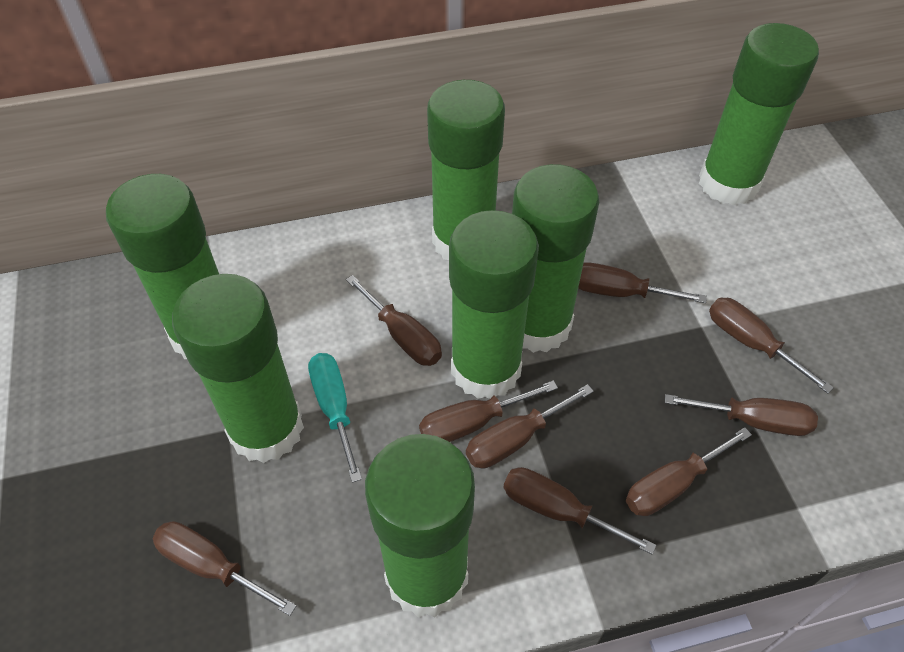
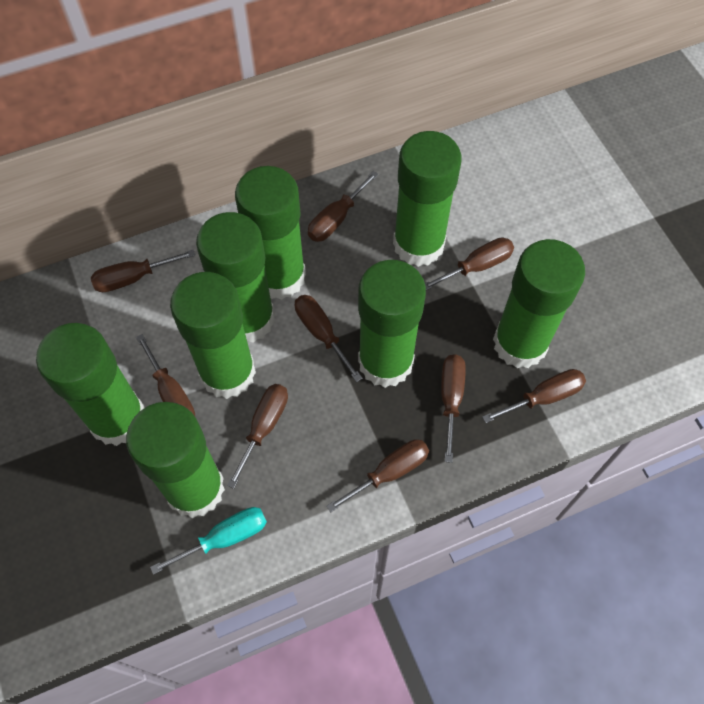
green glue stick: [106,174,219,359] [172,274,304,463] [365,434,475,618] [427,80,505,260] [449,210,539,399] [512,164,599,353] [699,23,819,205] = 7 -> [36,323,145,446] [126,402,225,518] [170,272,256,399] [196,212,275,343] [235,166,306,300] [358,260,426,388] [393,131,462,267] [493,239,585,368] = 8

